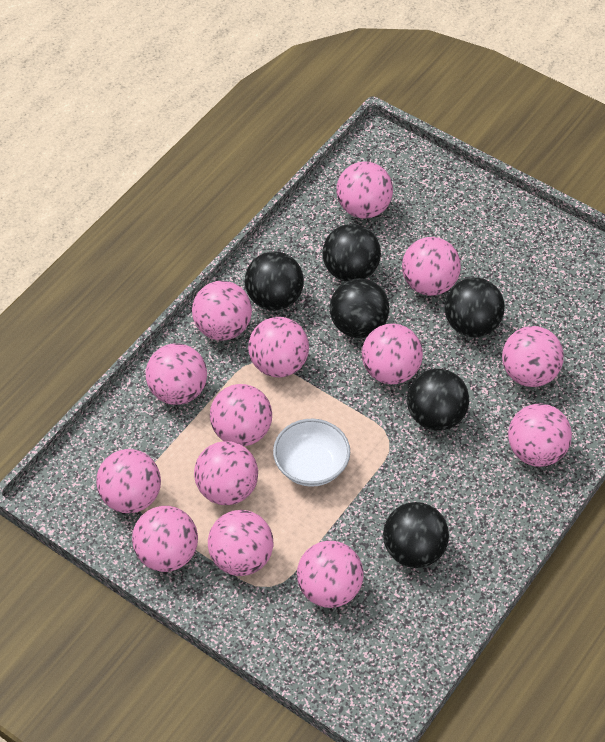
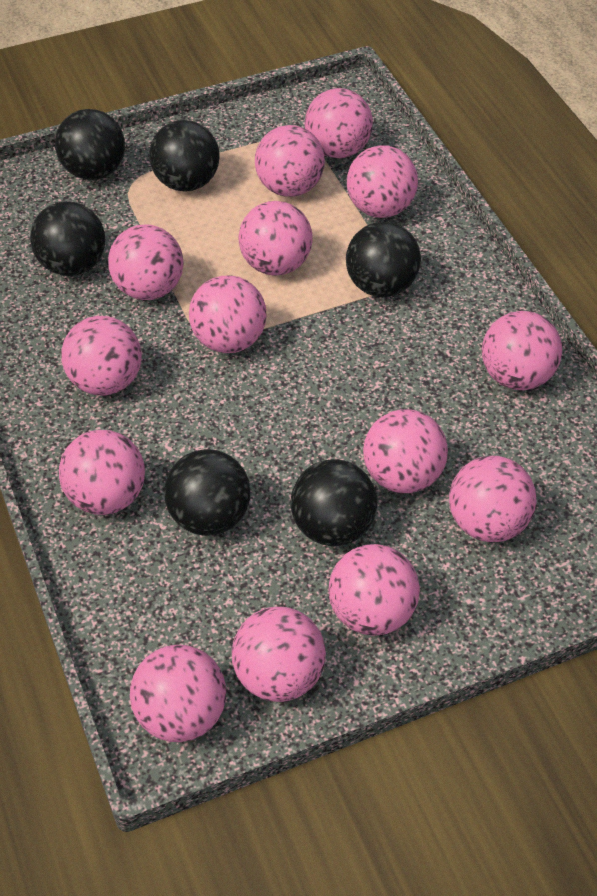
white bowl: [273,419,350,487] = 1 -> none = 0

